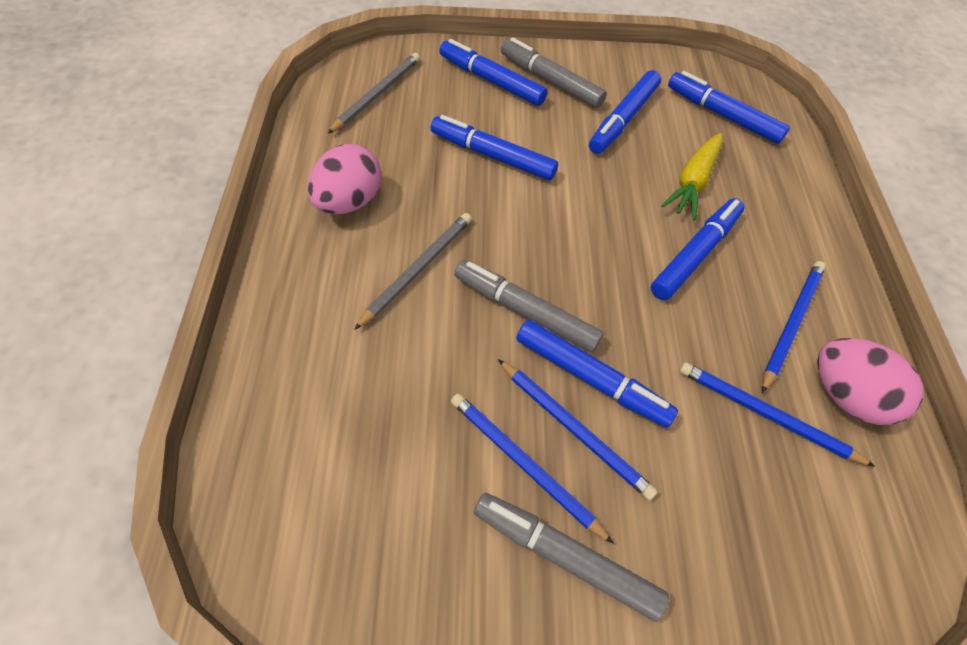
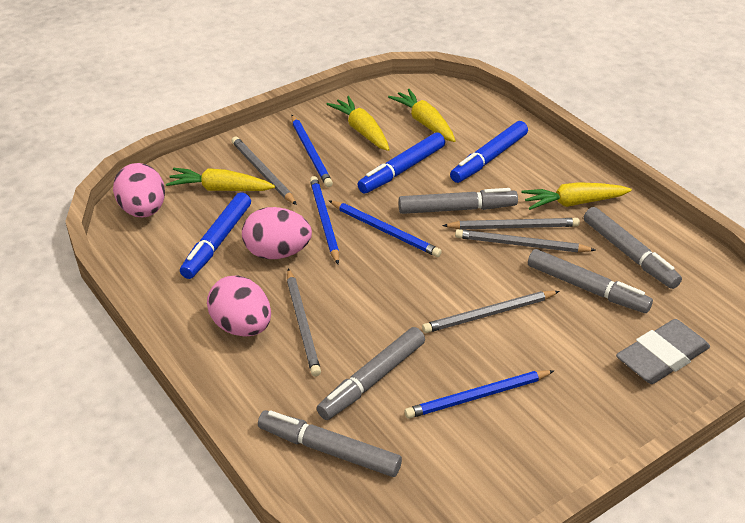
blue marker: [431,115,558,181] [439,39,548,106] [516,320,678,428] [589,70,661,154] [651,198,744,300] [668,71,790,144] = 6 -> [180,192,251,279] [357,132,445,193] [450,121,528,183] = 3
grey eraser: none = 0 -> [616,319,710,384] = 1
grey marker: [454,260,604,353] [474,493,669,622] [501,38,607,108] = 3 -> [258,410,402,477] [317,327,425,420] [399,188,518,214] [528,249,653,313] [584,207,682,289] = 5
grey pencil: [327,53,420,134] [354,213,472,330] = 2 -> [231,137,297,205] [287,268,321,376] [422,291,560,333] [442,218,580,230] [455,229,596,252] = 5
pink egg: [308,144,382,214] [817,338,923,425] = 2 -> [113,163,165,217] [207,275,271,337] [242,207,312,259] = 3
yellow carrot: [661,133,723,220] = 1 -> [166,168,275,191] [327,96,390,151] [388,89,456,142] [521,182,632,210] = 4

